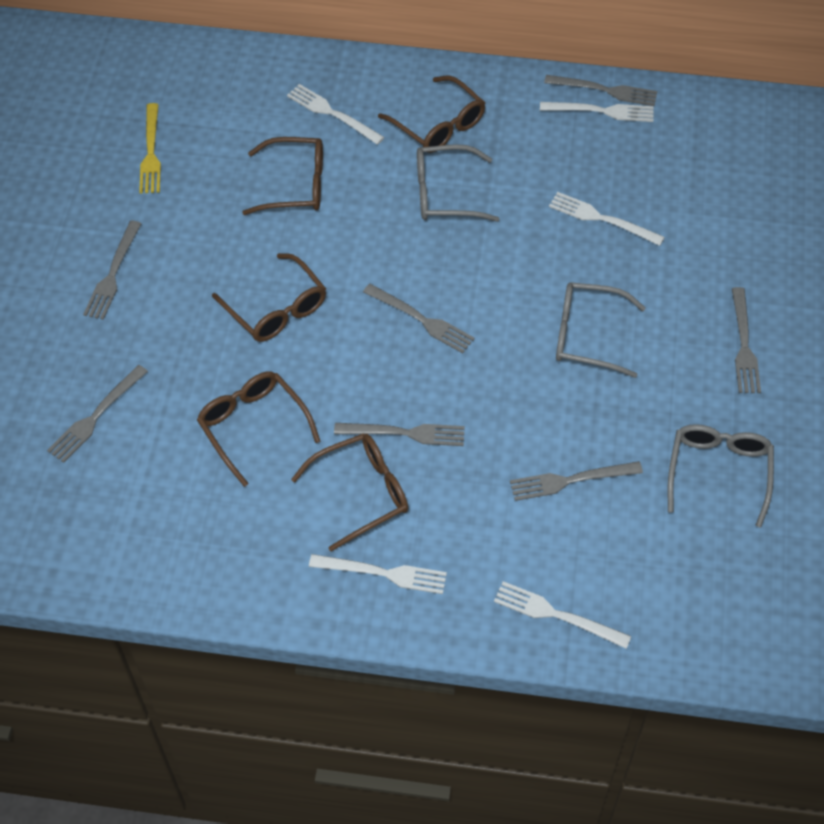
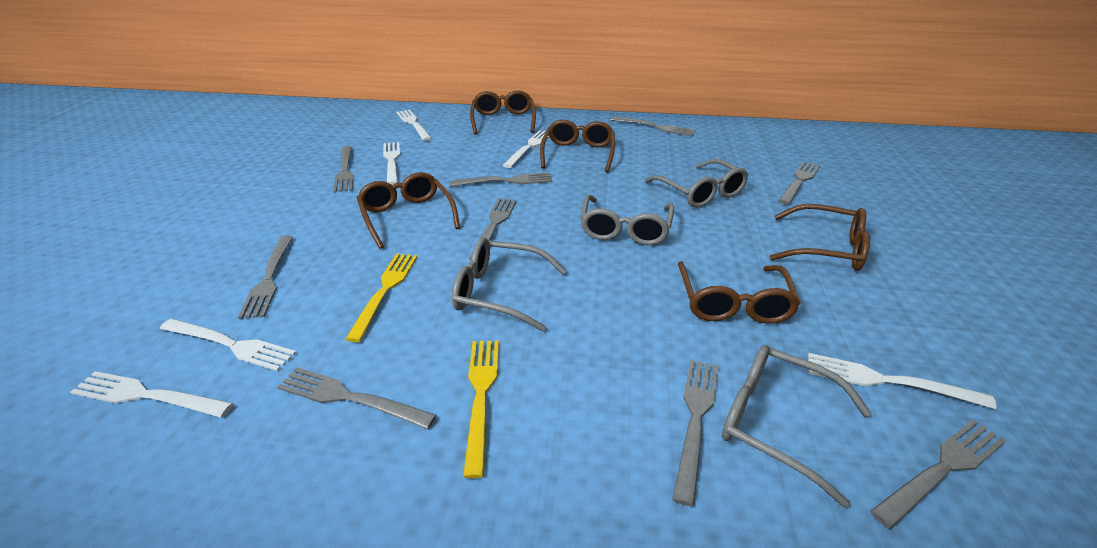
grey fork: [47,365,148,463] [83,221,142,320] [334,423,465,446] [363,284,475,353] [510,461,643,501] [544,75,657,106] [732,287,761,393] = 7 -> [238,235,293,319] [277,367,436,429] [333,146,354,192] [449,173,552,187] [469,198,516,260] [611,117,696,136] [672,359,718,506] [779,161,820,205] [870,419,1006,529] = 9
grey glasses: [417,144,499,222] [556,282,646,378] [668,424,774,527] = 3 -> [452,238,566,332] [580,195,674,245] [645,159,748,208] [722,345,871,508] = 4
white fork: [287,84,384,145] [309,554,447,594] [494,581,631,649] [540,102,654,122] [549,192,665,246] = 5 -> [70,371,233,418] [160,319,296,371] [383,142,400,185] [396,110,432,141] [503,130,549,168] [808,353,997,409] = 6
yellow fork: [139,103,161,194] = 1 -> [345,254,417,342] [463,341,499,478] = 2

